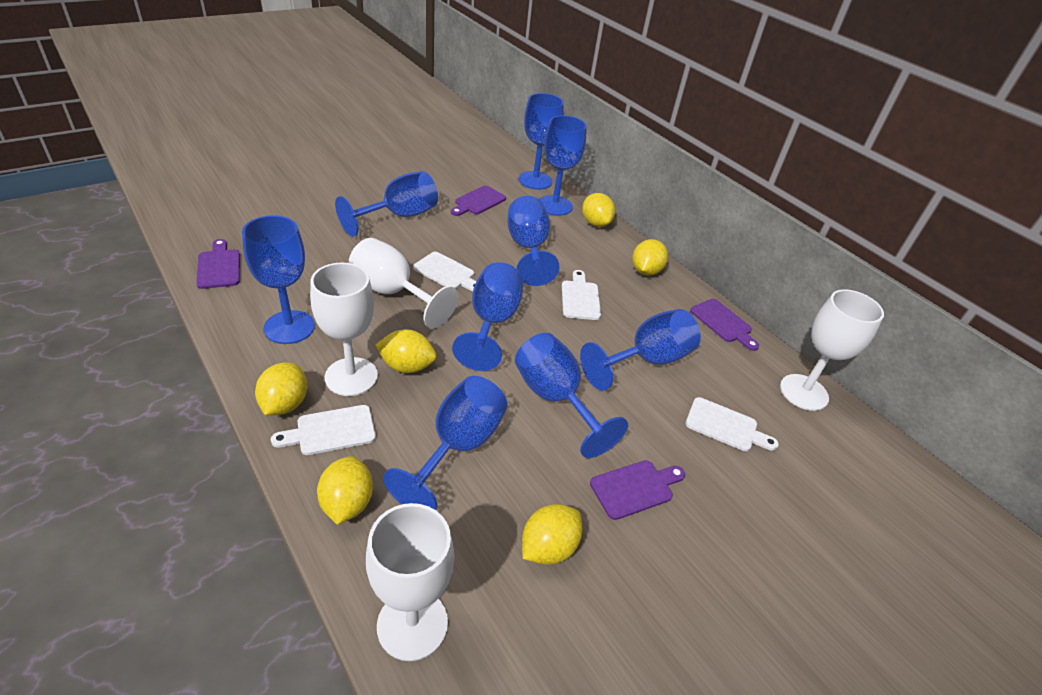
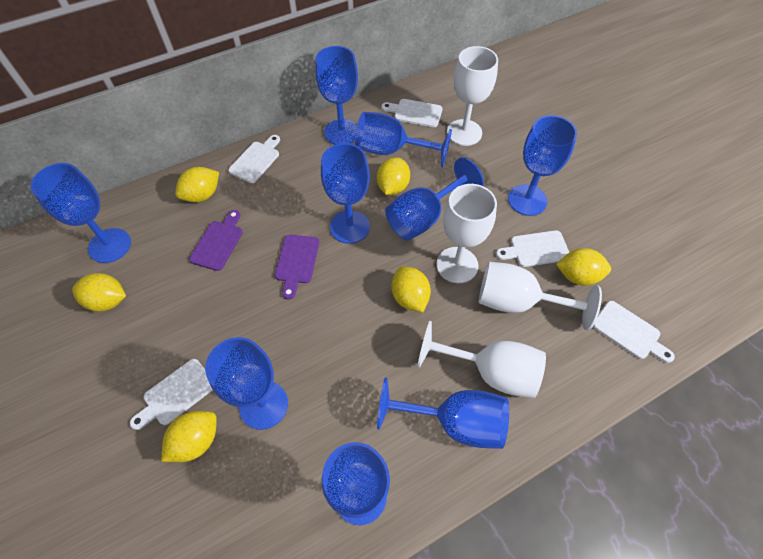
purple cutting board: [196,239,240,289] [451,186,506,216] [590,460,685,520] [690,299,759,351] = 4 -> [189,210,243,271] [275,235,319,300] = 2
white cutting board: [271,405,376,455] [413,252,476,292] [562,270,601,320] [685,397,779,451] = 4 -> [130,359,212,430] [228,135,280,183] [382,99,443,127] [496,230,569,267] [593,301,675,363] = 5

